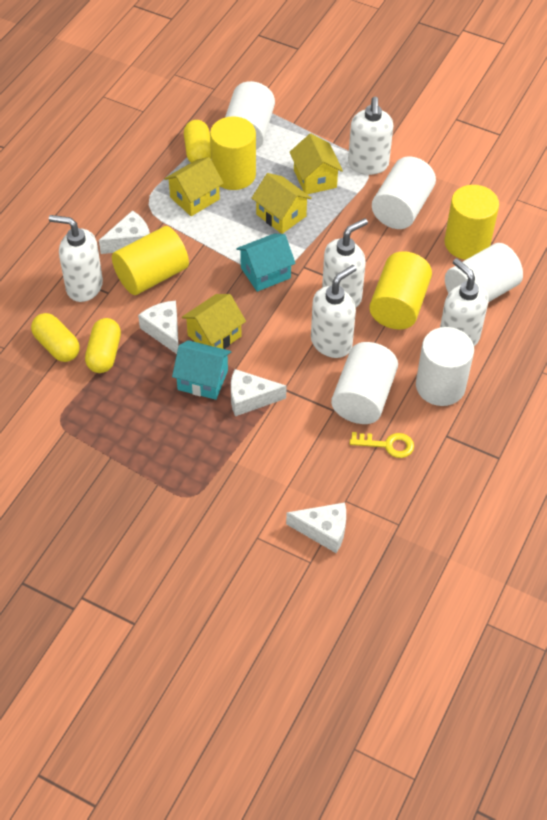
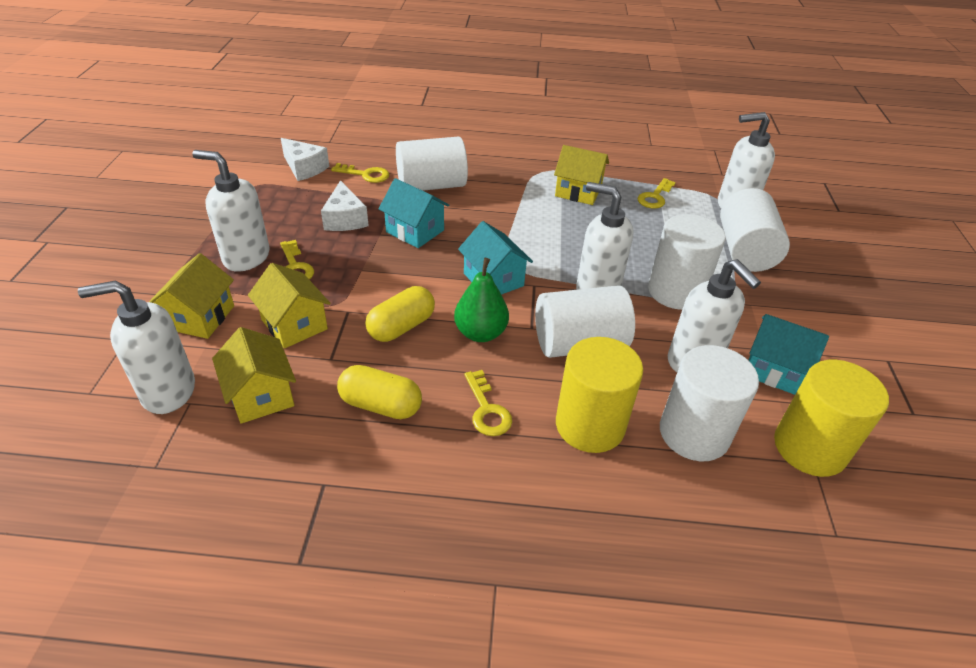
green pear: none = 0 -> [454,258,509,342] = 1
turquoise house: [172,340,231,400] [236,233,296,292] = 2 -> [379,178,449,248] [458,221,533,295] [748,314,829,395] = 3
white cheese: [99,210,150,254] [138,301,179,354] [231,369,287,416] [286,502,346,553] = 4 -> [281,138,329,181] [321,180,369,231] = 2
yellow capsule: [31,313,80,362] [85,318,121,373] [184,120,211,163] = 3 -> [337,365,422,419] [365,286,435,342] = 2
yellow cylinder: [112,226,189,295] [210,116,256,190] [369,251,432,329] [444,185,499,260] = 4 -> [556,337,643,453] [774,360,889,477] = 2
yellow key: [350,432,414,458] = 1 -> [280,240,314,280] [331,163,389,183] [465,370,512,436] [638,178,676,209] = 4

